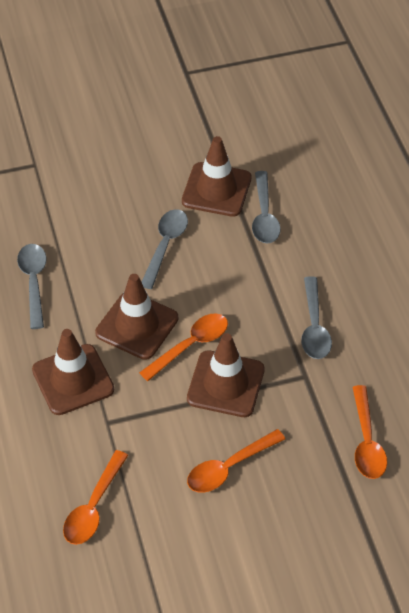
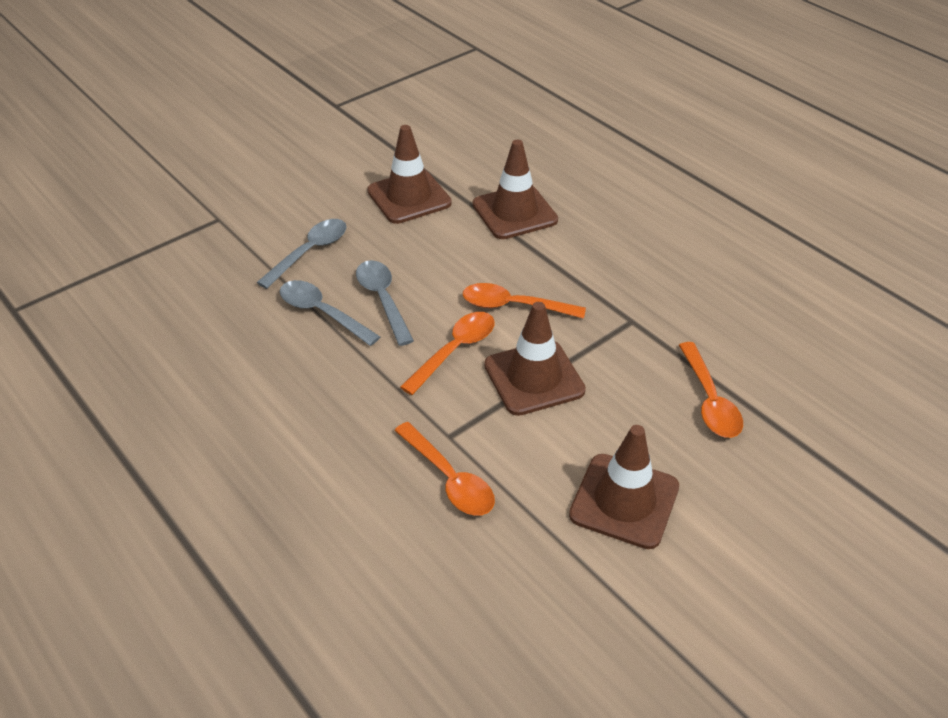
grey spoon: [17,244,47,329] [142,209,188,289] [252,171,281,244] [301,276,332,359] = 4 -> [257,219,347,289] [280,280,380,346] [356,260,414,346] = 3

